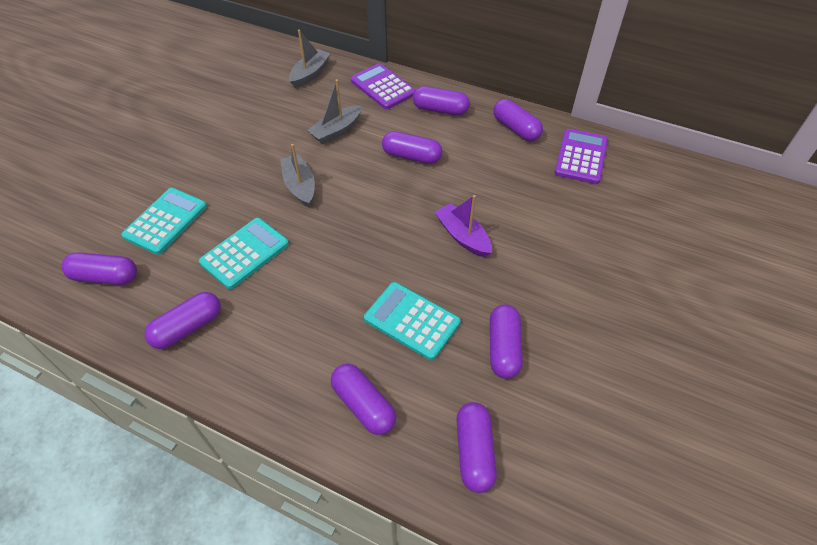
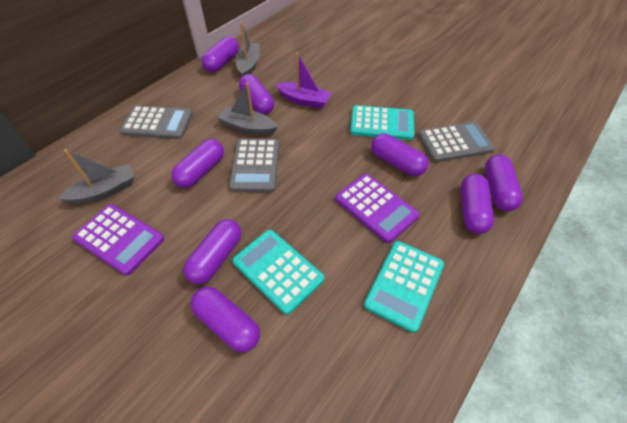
grey calculator: none = 0 -> [120,106,193,139] [229,139,279,192] [418,121,495,162] = 3

